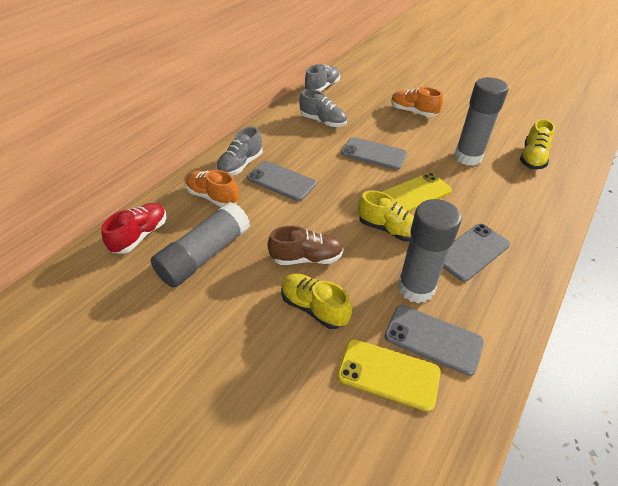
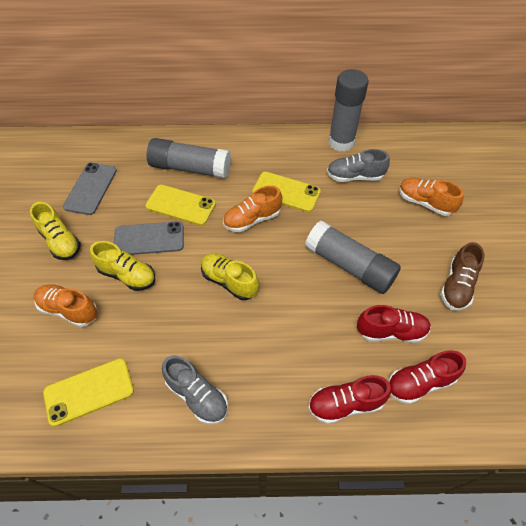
grey phone: [247,161,316,201] [341,137,407,170] [384,305,484,376] [443,224,510,282] = 4 -> [63,163,117,215] [114,221,184,255] = 2
grey shoe: [216,127,263,176] [299,89,347,127] [305,64,340,92] = 3 -> [162,355,228,424] [327,149,390,182] = 2
orange shoe: [186,170,239,207] [391,87,443,117] = 2 -> [34,284,98,327] [223,186,282,232] [399,178,464,216] = 3
red shoe: [101,203,167,254] = 1 -> [308,375,391,424] [357,305,431,343] [388,350,466,404] = 3
yellow phone: [337,339,441,412] [382,172,452,212] = 2 -> [43,358,134,427] [145,185,216,226] [252,172,321,212] = 3

